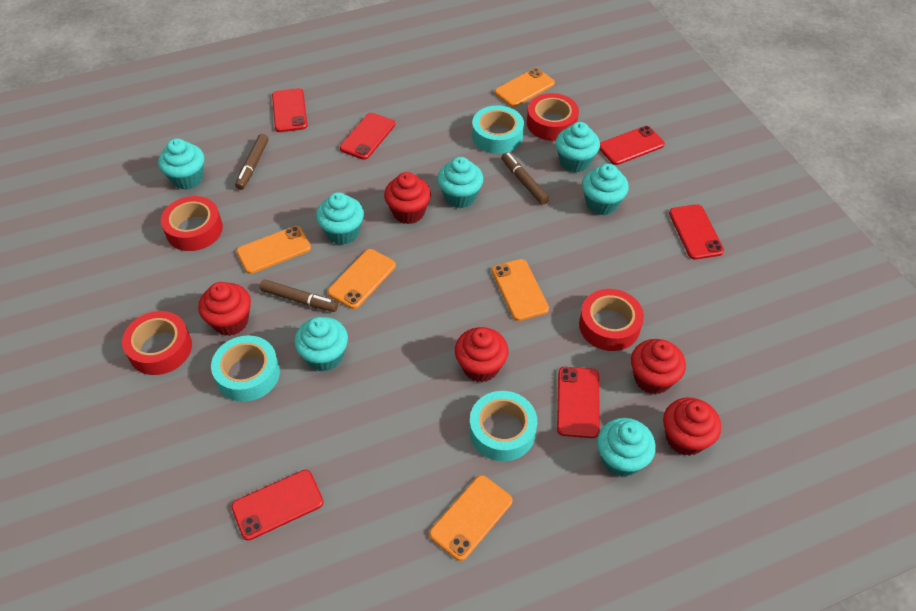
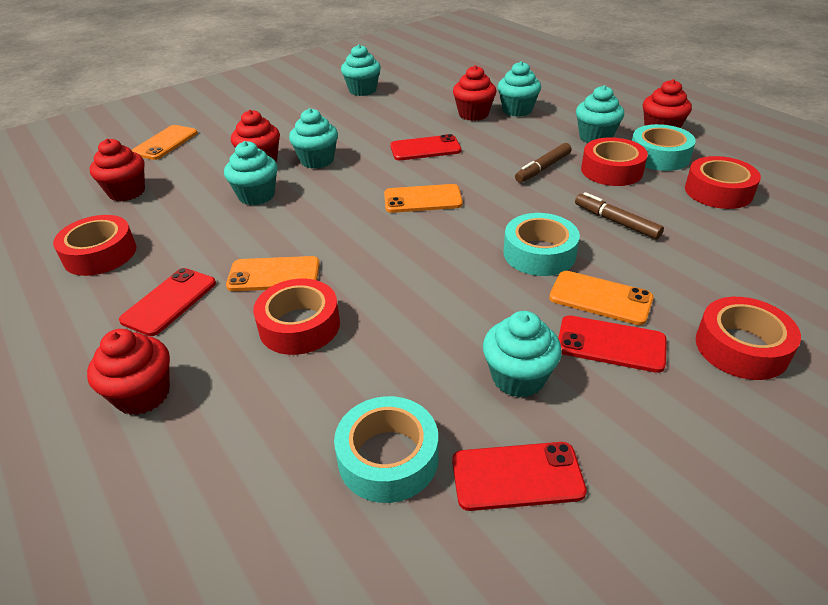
brown marker: [235,134,269,190] [260,279,338,312] [501,152,549,205] = 3 -> [515,143,571,183] [575,192,664,239] = 2
orange phone: [236,226,311,274] [328,249,396,309] [429,475,513,561] [492,259,549,321] [495,68,555,107] = 5 -> [132,125,198,160] [226,256,320,291] [384,184,463,213] [549,271,654,325] = 4
red phone: [231,470,323,541] [272,88,307,132] [340,113,395,160] [557,367,600,438] [599,126,665,165] [669,204,724,260] = 6 -> [119,268,216,336] [390,134,461,160] [452,442,587,511] [558,316,667,373] = 4
red tape: [122,311,192,375] [161,196,223,251] [527,93,579,141] [579,289,644,351] = 4 -> [53,215,136,276] [253,279,340,355] [581,137,648,186] [685,156,761,209] [696,297,801,380] = 5
turquoise cupcake: [158,138,204,190] [294,317,348,371] [316,192,364,245] [437,157,483,208] [555,122,600,173] [582,164,629,215] [597,418,656,477] = 7 -> [224,141,278,205] [289,108,338,169] [341,44,381,96] [483,311,562,398] [497,61,541,117] [576,85,624,143] = 6

